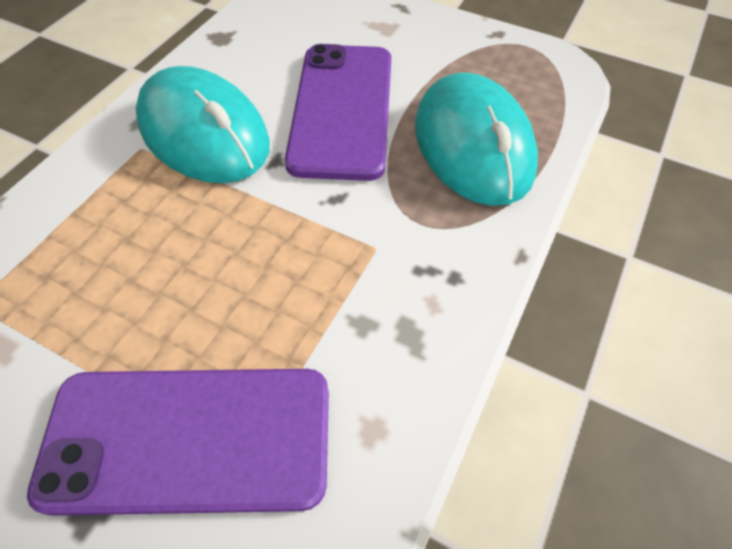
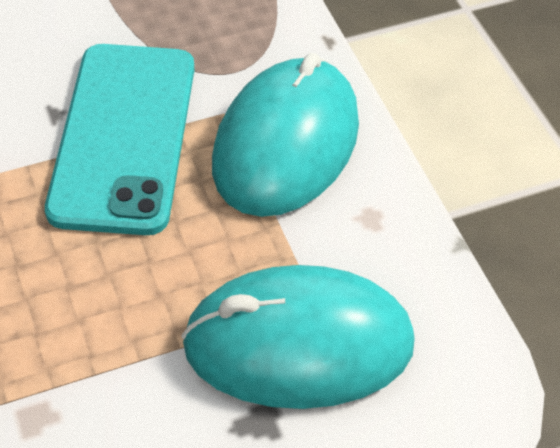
purple phone: [27,369,329,516] [285,44,391,181] = 2 -> none = 0
turquoise phone: none = 0 -> [45,44,194,235] = 1

